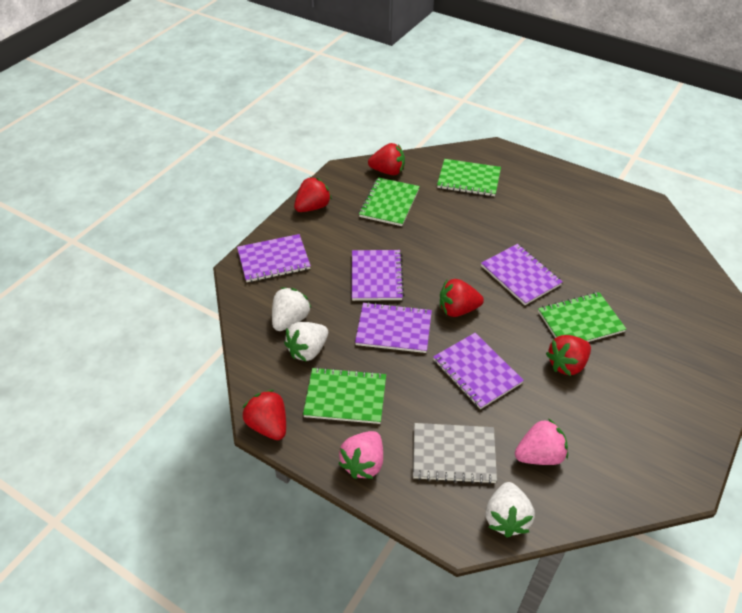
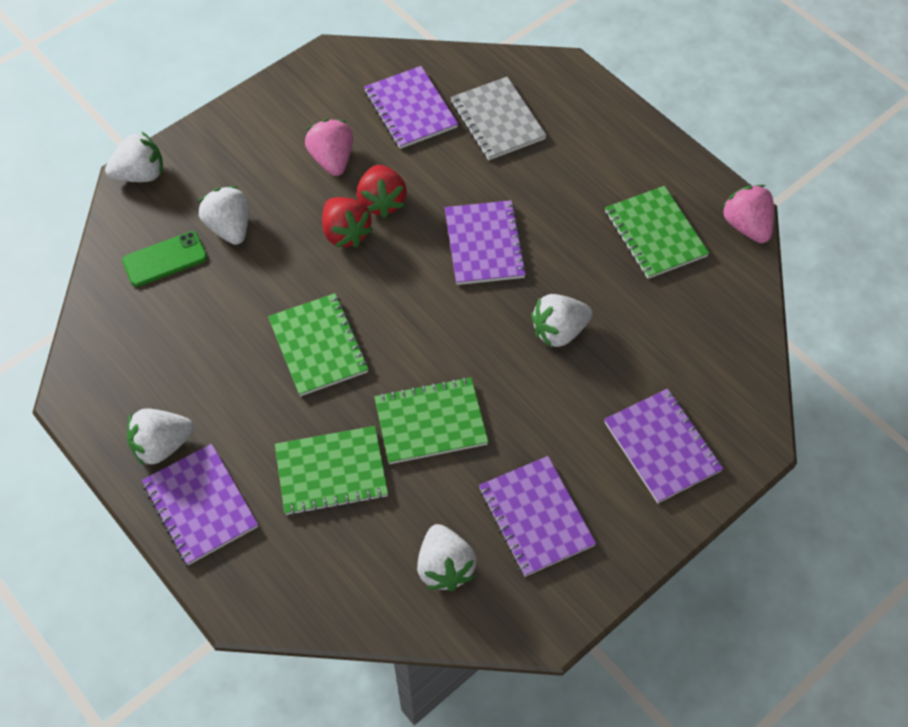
green phone: none = 0 -> [122,231,207,287] = 1
red strawberry: [243,390,286,440] [294,177,332,212] [368,143,405,175] [440,279,484,317] [546,335,591,376] = 5 -> [322,197,373,248] [357,165,407,218] = 2
white strawberry: [272,287,311,331] [284,322,328,362] [485,482,535,538] = 3 -> [105,131,163,182] [127,409,194,466] [198,186,249,245] [417,524,476,591] [531,294,593,348] = 5

